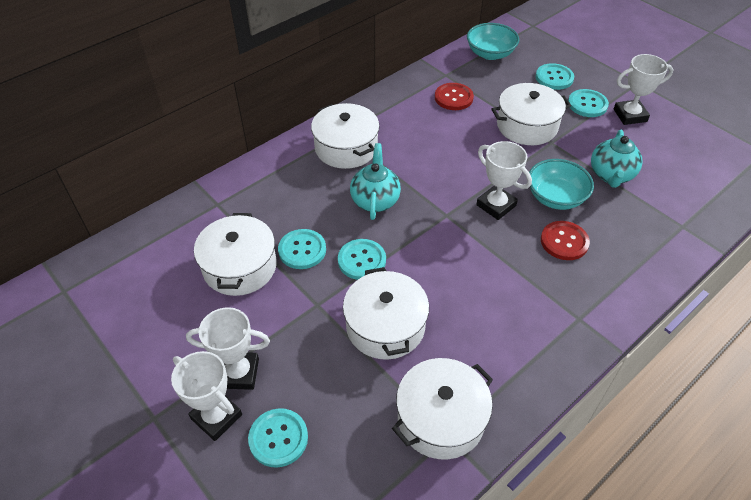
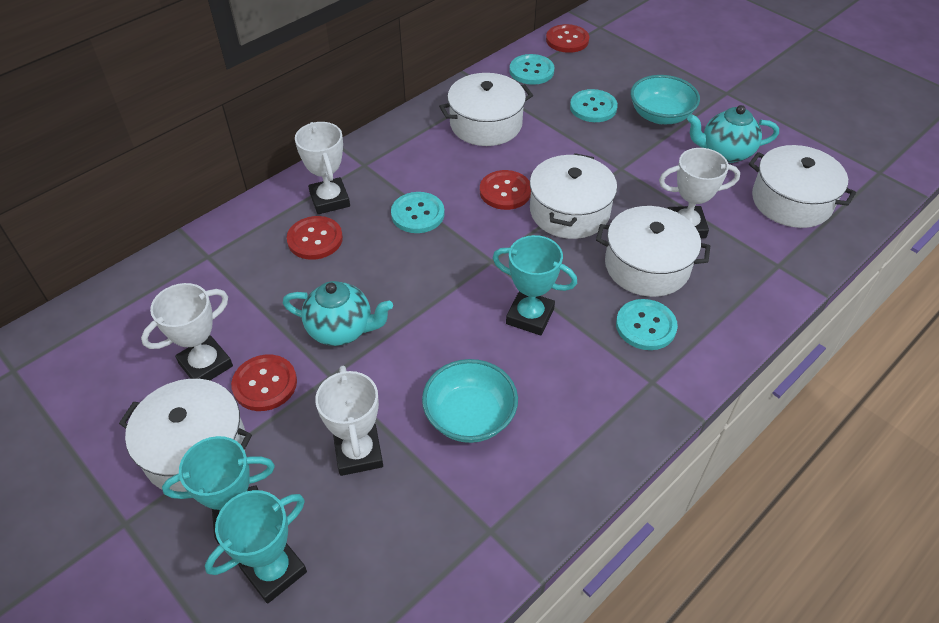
red button: [435,83,474,110] [541,221,590,260] = 2 -> [231,355,297,411] [287,216,343,260] [480,170,531,210] [546,24,589,53] = 4
turquoise button: [248,408,308,468] [278,229,326,269] [338,239,386,280] [535,63,574,90] [568,89,609,117] = 5 -> [391,192,445,233] [509,54,554,85] [570,89,618,122] [616,299,678,350] = 4
turquoise trophy: none = 0 -> [162,436,275,544] [205,490,307,604] [493,235,577,336] = 3

